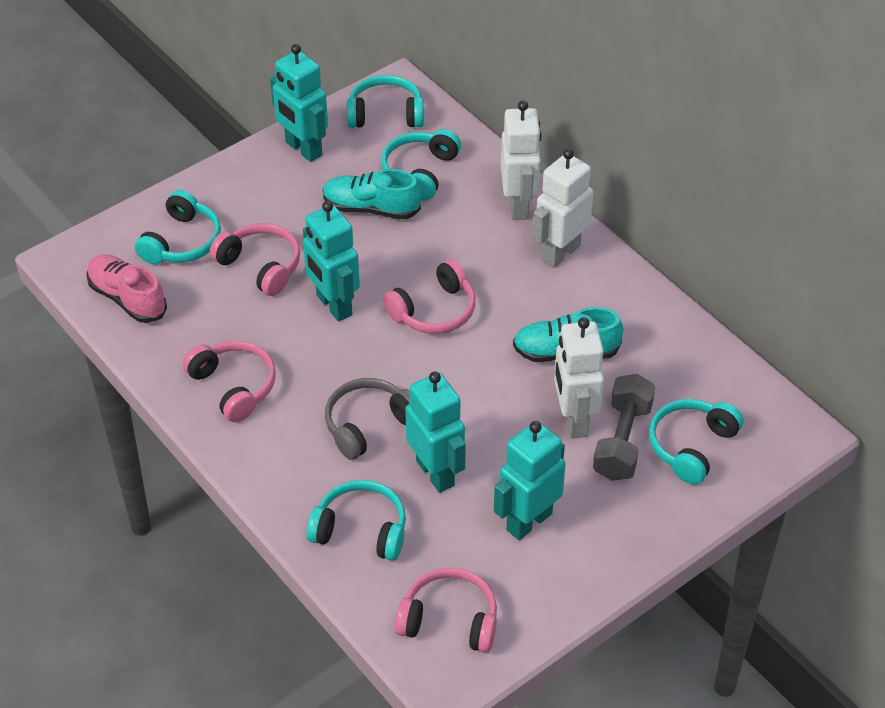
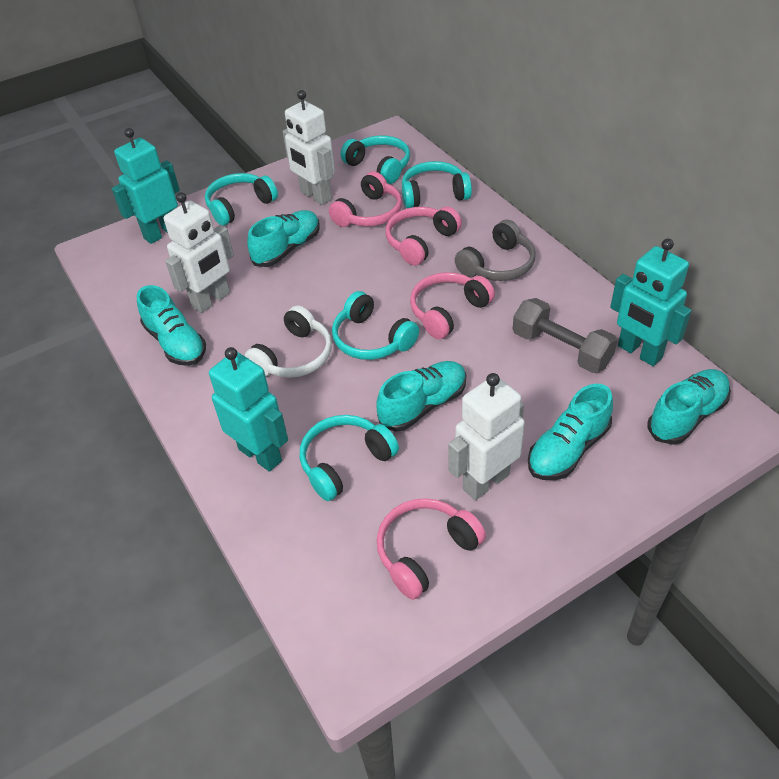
pink shoe: [86,254,167,323] = 1 -> none = 0
turquoise robot: [270,44,328,162] [303,201,360,322] [405,372,466,493] [494,421,566,540] = 4 -> [112,128,180,244] [209,347,288,472] [610,239,692,366] = 3
turquoise shoe: [323,169,421,219] [513,307,623,362] = 2 -> [137,285,206,366] [247,210,320,267] [376,361,466,432] [528,384,613,480] [648,369,731,445] = 5
white headphones: none = 0 -> [244,305,332,378] = 1

